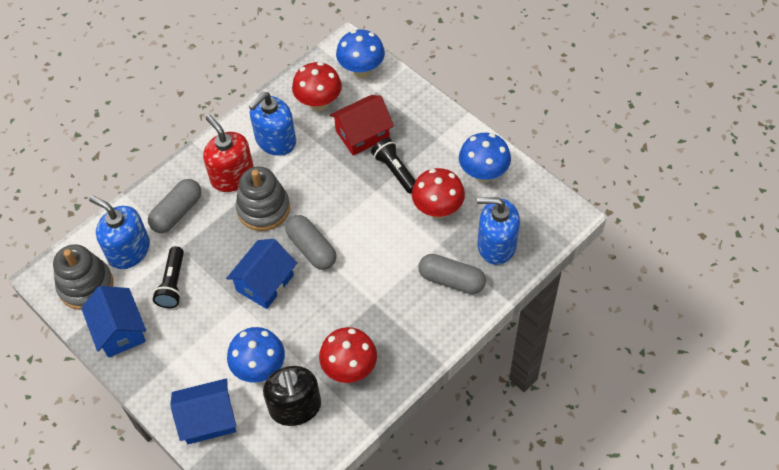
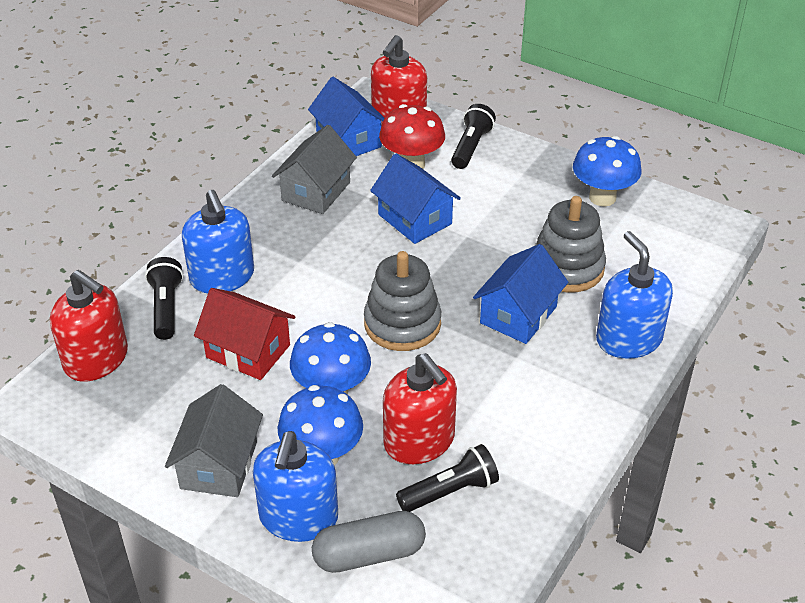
black flashlight: [153,246,184,308] [371,138,416,194] = 2 -> [145,257,183,340] [396,444,499,512] [451,104,496,169] = 3
black soap dispenser: [263,366,321,426] = 1 -> none = 0
grey capsule: [148,179,201,233] [285,215,336,270] [418,254,486,294] = 3 -> [312,511,426,573] = 1
grey house: none = 0 -> [165,384,263,497] [272,125,357,214] = 2
red mushroom: [292,62,342,111] [319,327,377,383] [412,168,465,219] = 3 -> [379,104,445,169] = 1
red soap dispenser: [203,115,254,192] = 1 -> [50,270,128,382] [371,35,427,126] [383,353,457,464] = 3

